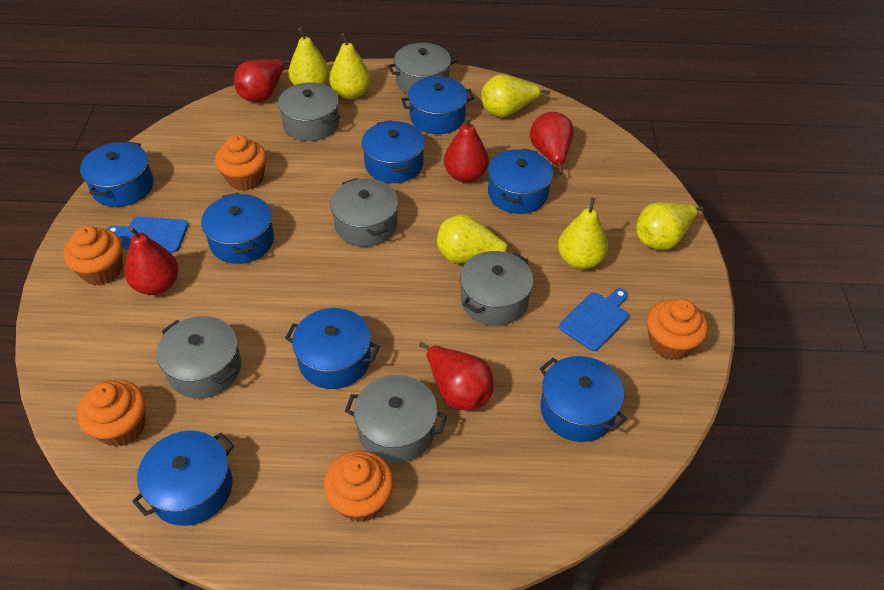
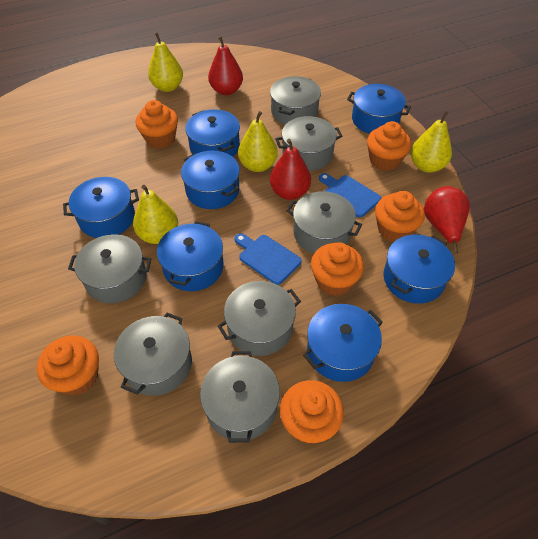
blue pot: [80,141,154,207] [132,431,234,526] [201,193,274,264] [285,308,380,389] [362,120,425,183] [401,76,474,134] [488,148,553,214] [540,356,627,442] = 8 -> [63,177,139,238] [157,221,223,291] [181,151,240,209] [185,109,240,157] [303,304,383,382] [347,84,411,134] [383,235,455,304] = 7
grey pot: [157,316,241,399] [278,83,340,141] [330,178,398,247] [345,375,447,463] [388,43,457,94] [460,251,533,326] = 6 -> [68,234,151,303] [114,313,192,396] [200,351,280,443] [218,281,301,356] [270,76,321,125] [275,116,342,171] [287,191,362,254] = 7
orange cupcake: [63,226,123,286] [77,380,146,447] [215,134,267,191] [324,451,394,522] [647,299,708,360] = 5 -> [37,335,99,396] [136,100,178,149] [280,380,344,444] [311,242,364,296] [367,121,411,171] [375,191,425,242] = 6
red pear: [124,227,179,295] [234,59,290,102] [419,342,494,410] [444,117,489,183] [530,112,574,174] = 5 -> [208,36,243,95] [270,139,311,200] [424,186,470,253] = 3
yellow pear: [288,27,330,85] [329,33,371,99] [437,214,520,263] [482,74,550,117] [558,198,608,269] [636,202,703,250] = 6 -> [133,185,178,244] [148,32,183,92] [238,111,278,172] [411,110,452,173] = 4

